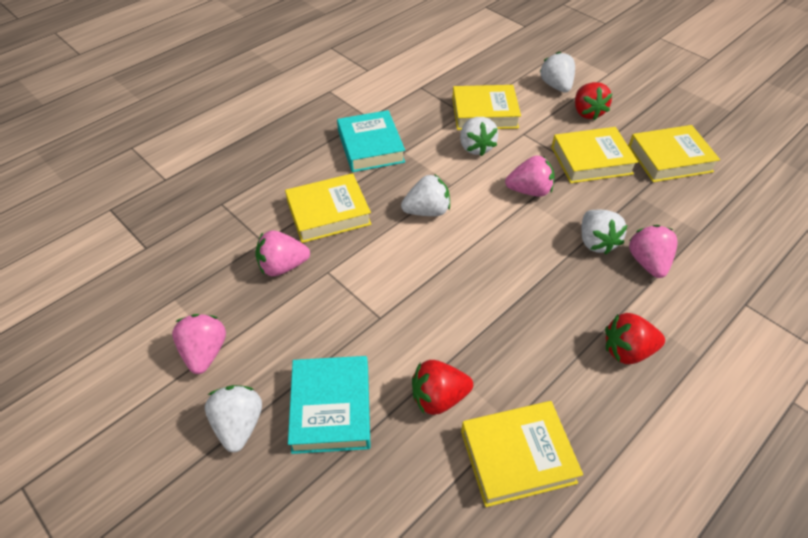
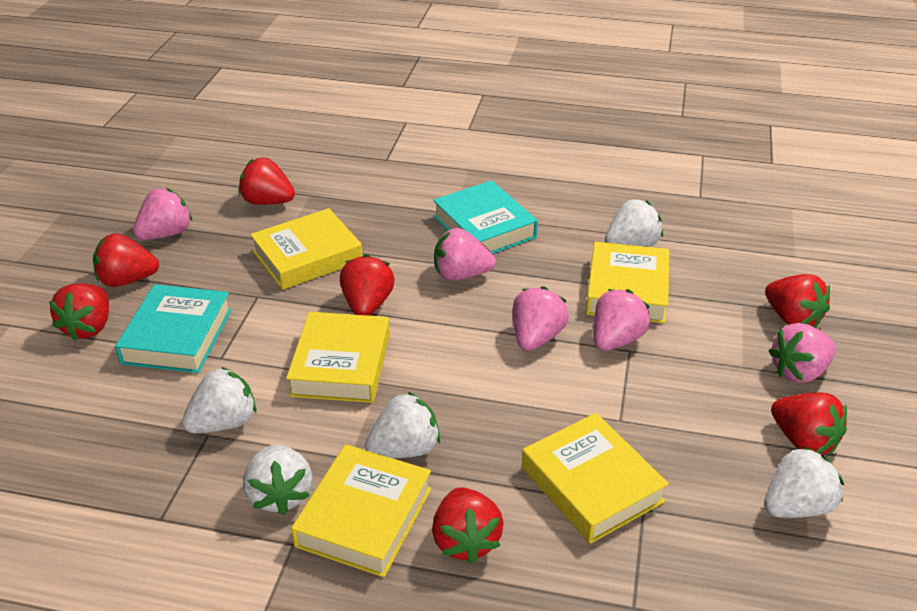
pink strawberry: [172,314,226,374] [255,231,310,276] [505,155,555,197] [629,225,677,278] = 4 -> [133,188,192,240] [434,228,496,281] [512,286,569,351] [593,289,651,351] [769,323,836,383] = 5
red strawberry: [412,360,473,415] [575,82,612,120] [605,313,665,364] = 3 -> [49,284,109,341] [93,233,159,287] [238,157,295,205] [340,254,395,316] [432,488,504,563] [765,274,830,328] [771,393,847,455] = 7

